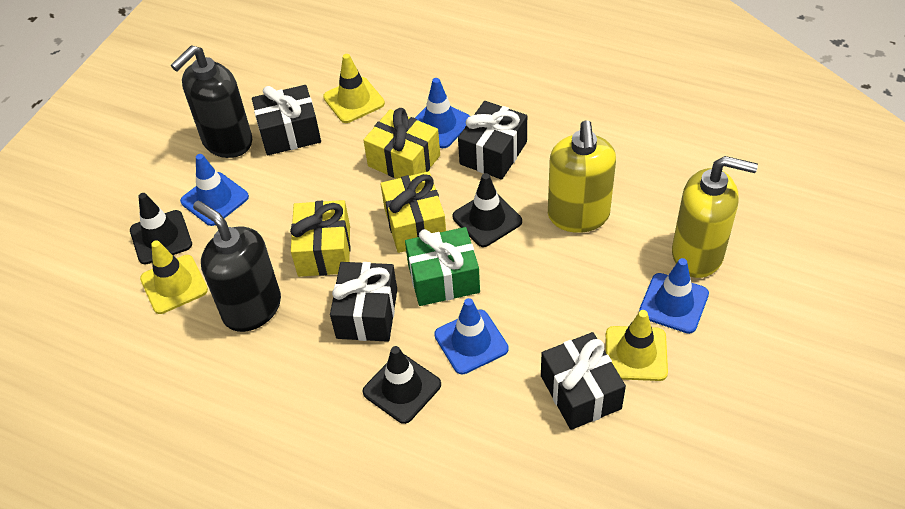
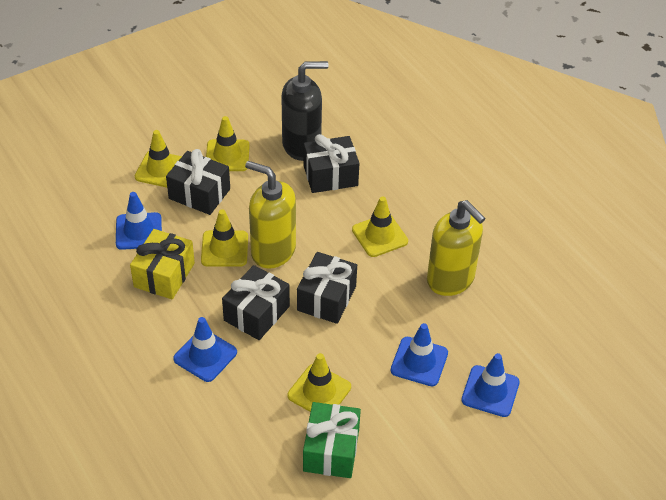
black soap dispenser: [171,45,252,158] [193,201,281,332] = 2 -> [281,61,328,161] = 1
black traffic cone: [130,193,192,265] [363,346,441,424] [452,173,522,247] = 3 -> none = 0
yellow gift: [290,200,350,277] [363,108,440,179] [381,171,446,253] = 3 -> [130,229,195,299] = 1
yellow traffic cone: [140,240,208,314] [323,54,385,123] [606,310,668,381] = 3 -> [135,130,182,188] [201,209,248,267] [206,116,250,171] [287,353,351,412] [352,196,408,257] = 5

